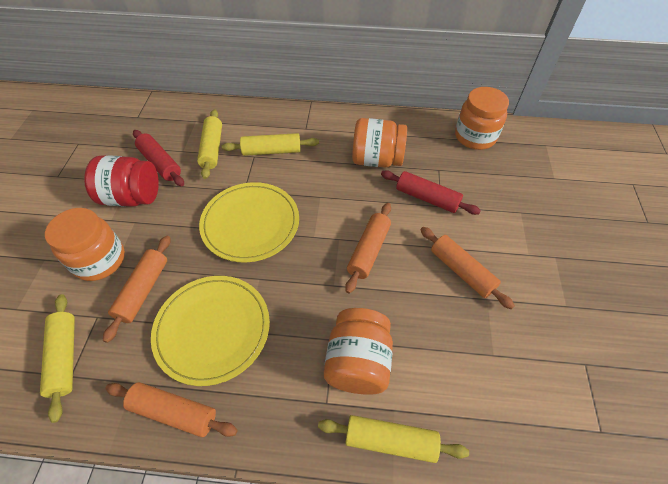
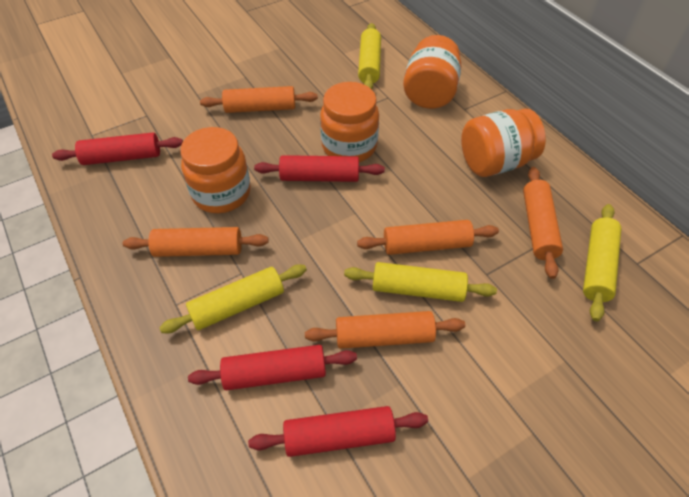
orange rolling pin: [103,236,170,343] [105,382,238,437] [345,203,391,294] [420,227,515,309] = 4 -> [123,227,269,257] [200,86,318,113] [305,311,465,349] [357,220,499,255] [523,167,563,279] = 5
red jar: [84,155,159,207] = 1 -> none = 0
red rolling pin: [133,130,184,186] [381,170,481,215] = 2 -> [52,132,183,165] [188,345,357,390] [248,406,428,457] [254,155,385,182] = 4
yellow plate: [151,276,270,386] [199,182,299,262] = 2 -> none = 0

